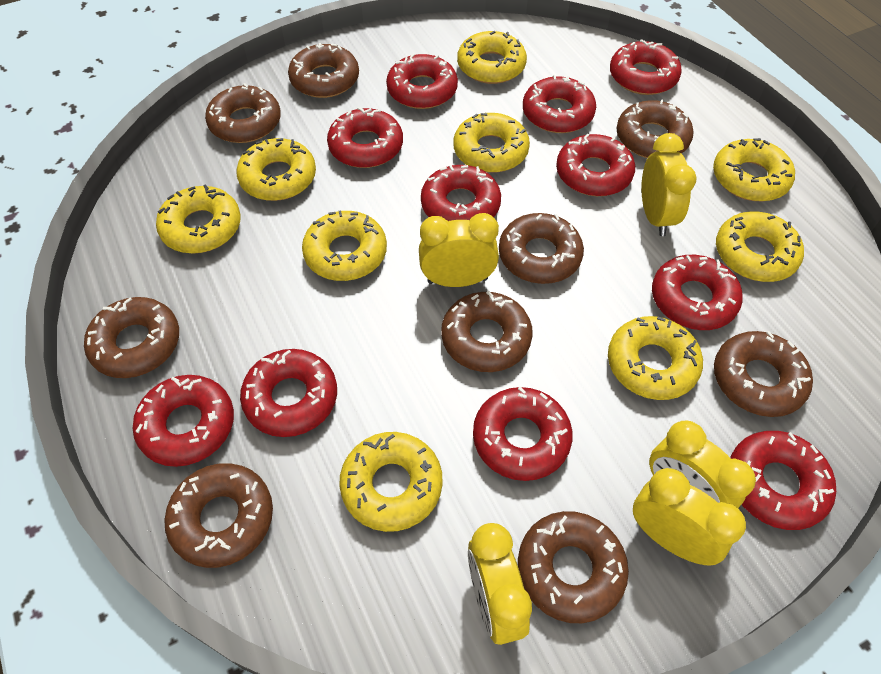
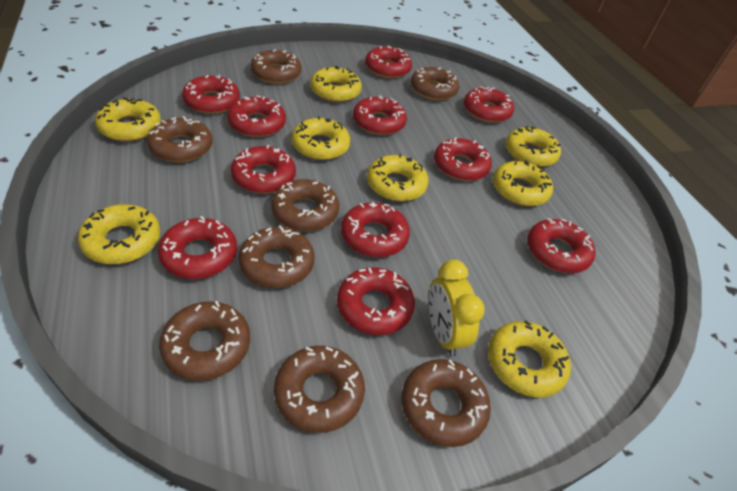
brown donut: [84,297,179,378] [164,463,273,568] [205,83,281,143] [288,43,359,98] [441,291,533,372] [499,213,584,284] [518,511,629,623] [616,99,694,158] [714,331,813,417] = 9 -> [147,116,213,162] [159,301,250,381] [239,226,315,288] [250,49,302,84] [271,179,339,231] [274,346,365,433] [402,359,491,447] [411,67,459,100] = 8
yellow clock: [419,213,499,287] [468,523,532,645] [633,468,746,566] [641,133,697,236] [649,420,756,508] = 5 -> [429,260,485,357] = 1
yellow donut: [156,184,241,254] [236,138,316,201] [302,210,387,281] [339,432,443,532] [453,113,530,173] [457,31,527,84] [608,316,703,400] [713,138,795,201] [716,211,804,282] = 9 -> [78,204,160,264] [95,97,161,142] [292,116,350,160] [310,66,362,102] [367,154,429,202] [488,320,571,398] [493,160,553,206] [506,126,561,167] = 8

